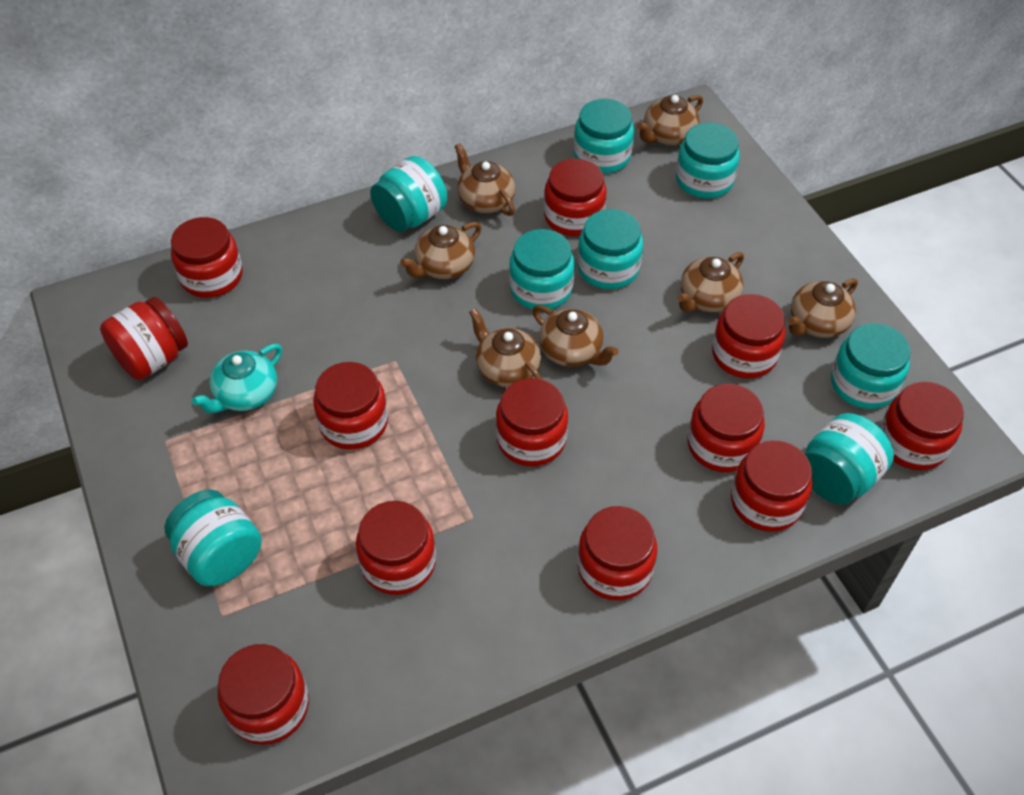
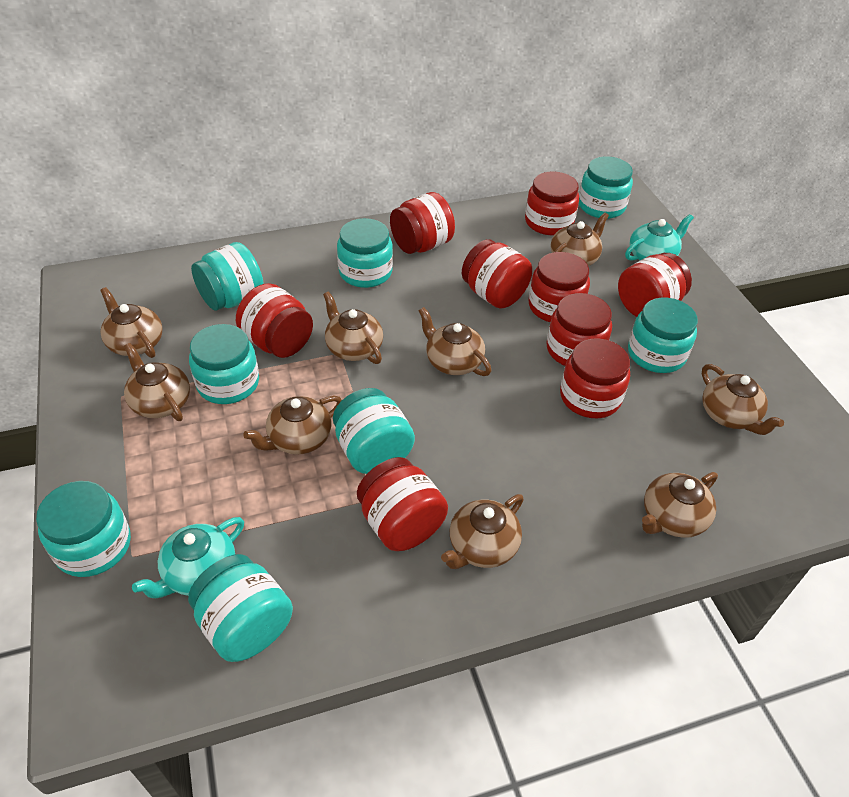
brown teapot: [400,222,481,279] [454,143,516,216] [469,308,542,387] [532,305,619,367] [637,95,703,145] [677,252,744,312] [788,278,858,338] = 7 -> [100,287,163,358] [124,343,190,421] [243,396,342,454] [323,291,383,364] [419,307,491,376] [441,494,524,569] [551,212,609,266] [642,472,718,538] [702,364,784,435] = 9
red jar: [100,297,188,380] [171,217,243,298] [218,644,309,745] [313,362,388,450] [356,501,436,595] [496,378,568,467] [544,159,607,236] [578,506,657,600] [687,384,765,472] [712,294,786,379] [731,440,812,532] [880,382,964,470] = 12 -> [236,283,313,358] [357,457,448,551] [390,192,455,254] [462,239,532,309] [525,171,579,235] [529,252,590,322] [546,293,612,366] [560,338,630,418] [618,253,692,317] = 9
turquoise teapot: [192,344,282,413] = 1 -> [132,517,244,598] [625,214,694,260] = 2

